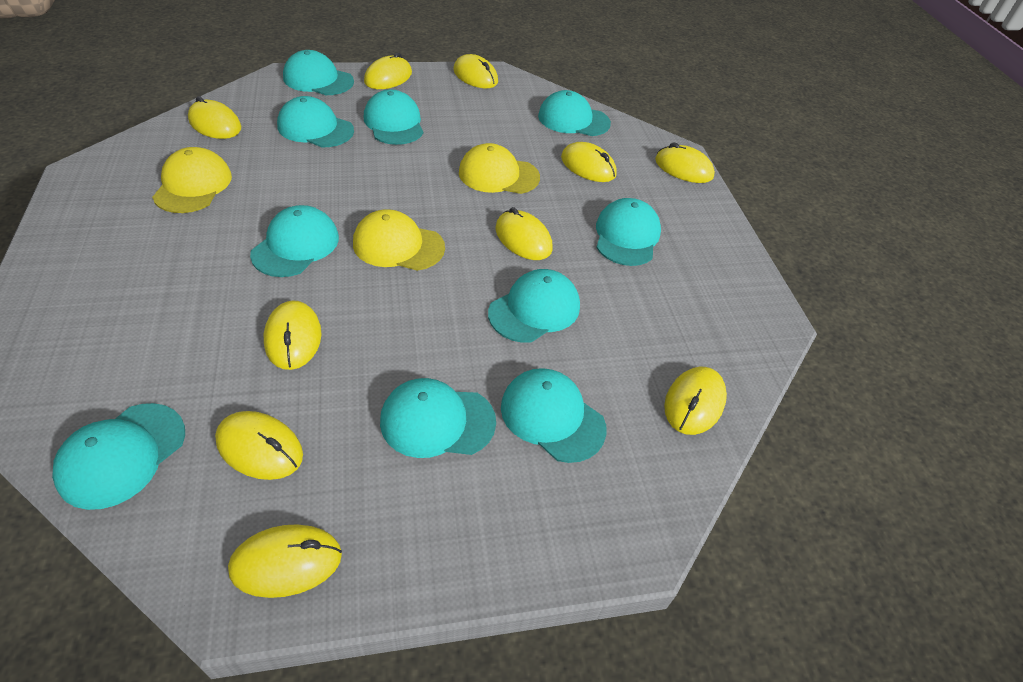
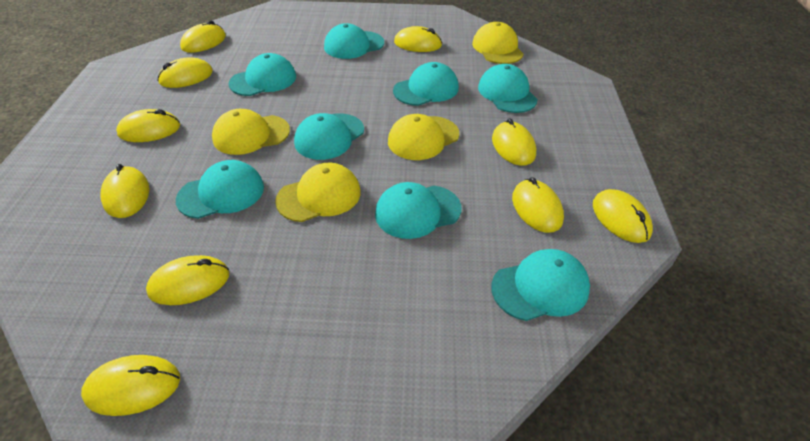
turquoise cap: [52,403,185,510] [250,205,339,277] [277,96,354,147] [283,50,354,95] [364,89,423,145] [380,378,496,458] [488,269,580,343] [501,368,607,463] [538,90,611,136] [596,198,661,266] = 10 -> [176,160,264,219] [228,53,296,96] [294,113,364,160] [324,23,384,59] [375,182,461,239] [393,62,459,106] [478,64,538,113] [491,249,590,321] = 8
yellow cap: [152,147,232,213] [353,209,445,271] [459,143,540,194] = 3 -> [212,109,290,155] [275,163,361,222] [388,114,459,160] [472,22,524,64] = 4

